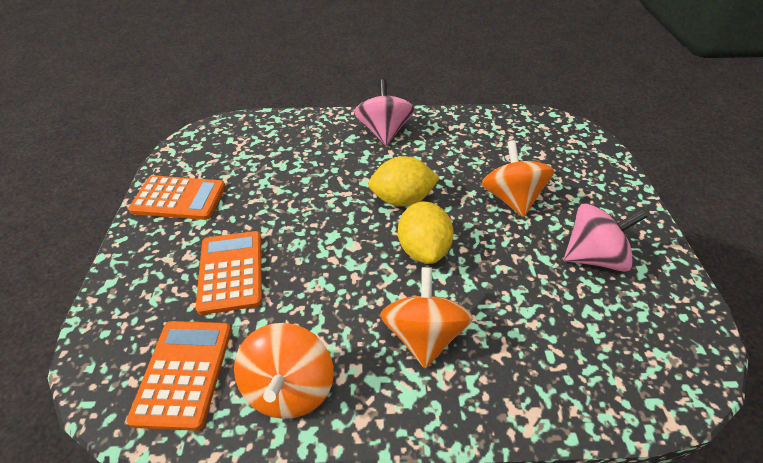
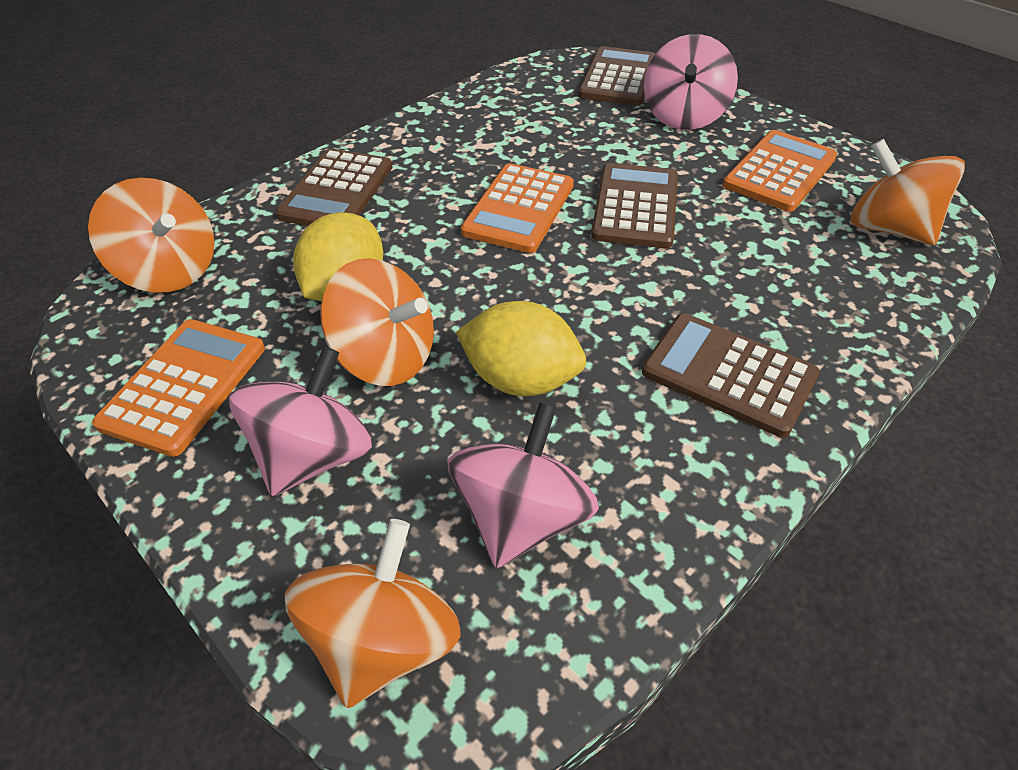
brown calculator: none = 0 -> [276,148,393,226] [579,46,656,106] [591,163,678,248] [642,313,820,438] = 4
orange spinning top: [234,323,334,419] [380,267,473,369] [482,140,554,217] = 3 -> [88,178,215,293] [285,519,461,708] [320,258,434,386] [851,139,965,245] = 4
pink spinning top: [354,79,415,145] [564,203,647,272] = 2 -> [229,346,372,496] [448,402,599,568] [644,34,738,130] = 3

